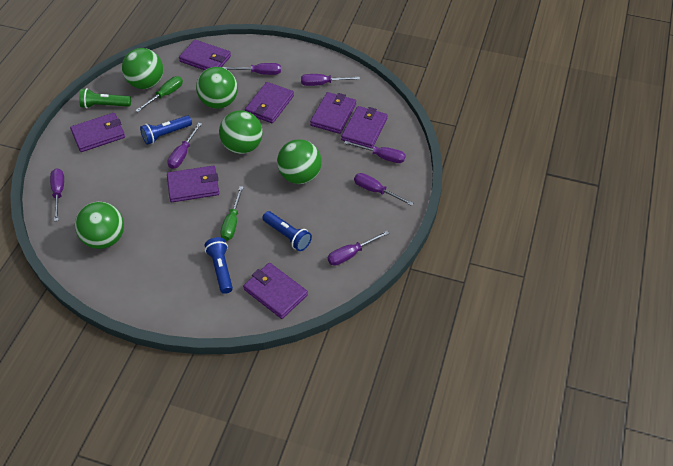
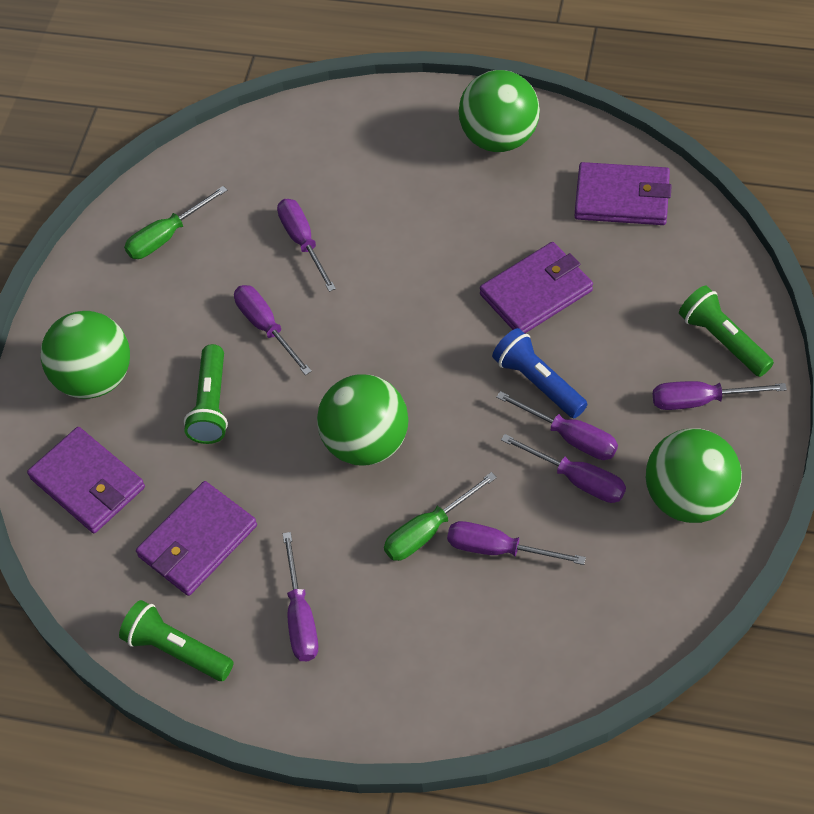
blue flashlight: [140,115,192,145] [204,237,233,294] [262,211,312,251] = 3 -> [492,328,587,418] = 1
green ball: [75,202,124,249] [122,48,163,89] [196,67,238,109] [219,110,263,154] [277,139,322,184] = 5 -> [41,311,130,399] [317,374,409,466] [459,70,540,152] [646,428,742,523] = 4
green flashlight: [79,88,131,109] = 1 -> [119,600,234,681] [184,344,228,444] [679,286,774,377] = 3
purple wallet: [70,113,125,152] [167,166,219,202] [179,40,231,70] [243,263,308,319] [245,82,294,123] [310,92,356,134] [341,106,388,148] = 7 -> [27,427,145,533] [136,481,257,596] [480,242,593,333] [575,162,672,225] = 4

